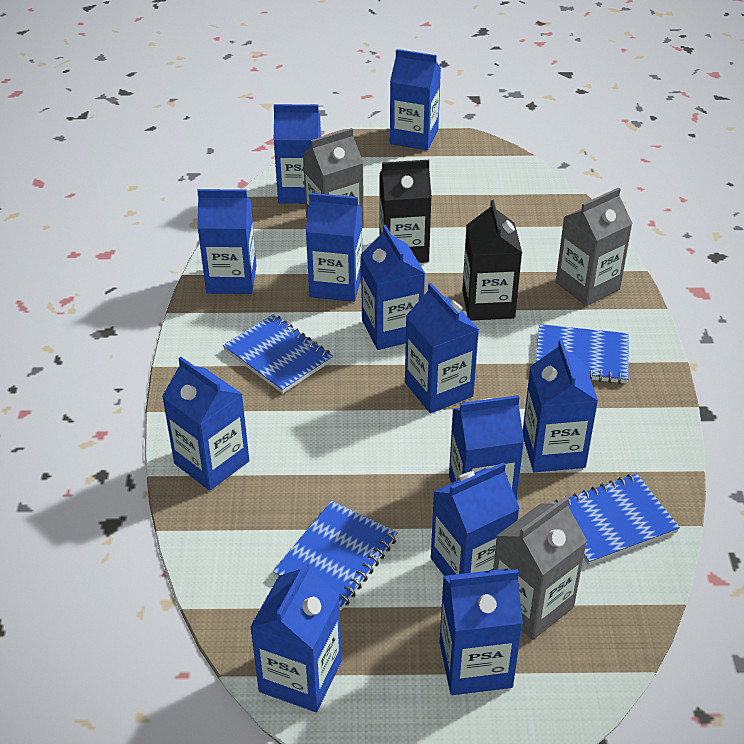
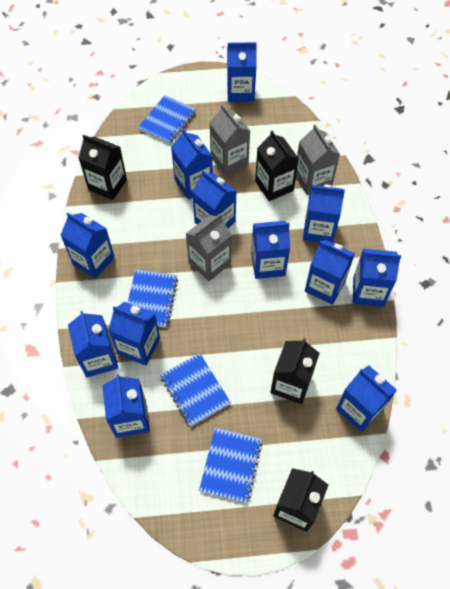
black carton: [380,160,432,263] [462,200,522,321] = 2 -> [78,134,127,200] [255,131,299,201] [270,338,320,404] [273,468,328,532] = 4

